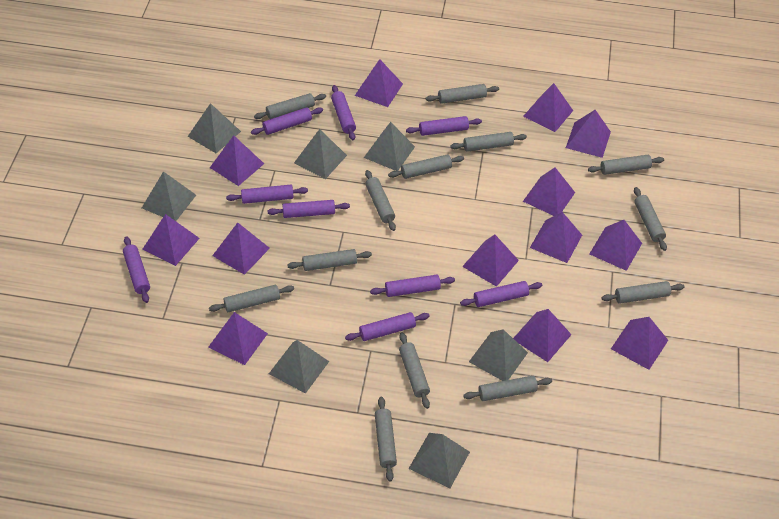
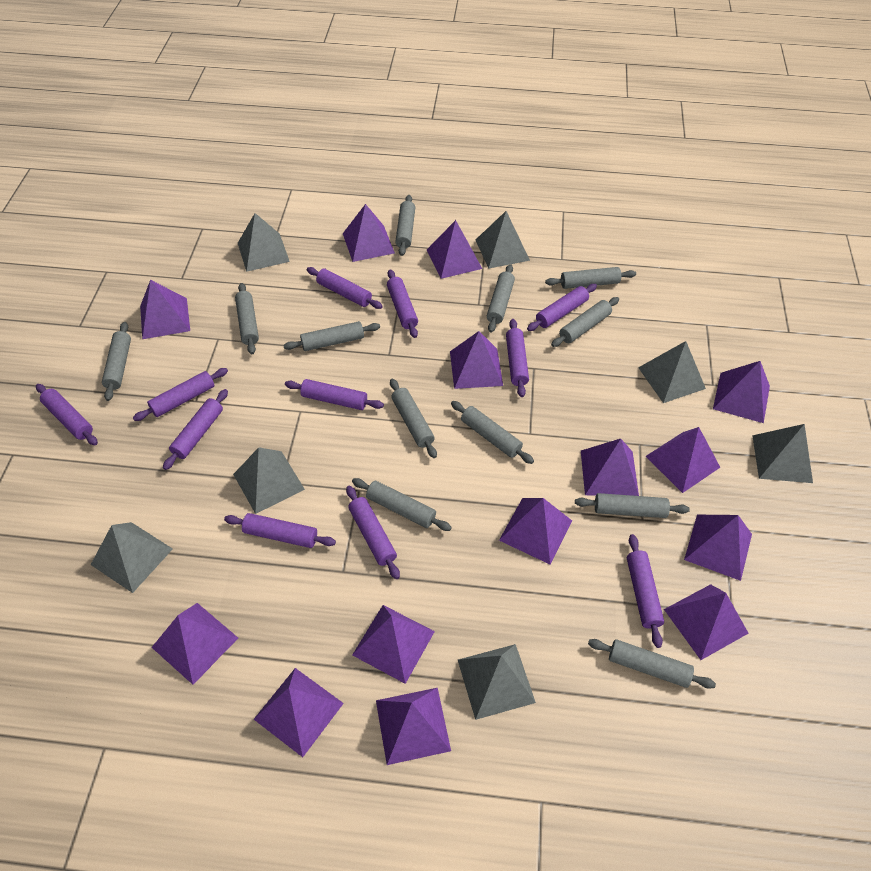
grey rolling pin: [209,285,294,312] [254,93,326,119] [287,249,372,271] [365,170,396,231] [375,397,397,482] [388,154,464,179] [399,332,430,409] [426,84,499,104] [450,132,527,152] [463,376,552,401] [588,155,664,175] [601,281,685,304] [634,187,667,251] = 13 -> [102,322,131,401] [235,283,259,354] [283,321,380,351] [352,478,452,531] [390,379,437,458] [395,195,415,256] [451,401,534,464] [487,264,515,333] [545,267,636,289] [551,297,619,347] [575,493,690,518] [588,639,716,689] = 12
purple pyramid: [143,214,200,266] [208,312,268,365] [210,135,264,186] [212,223,270,275] [355,59,403,107] [462,235,519,287] [513,309,572,362] [523,83,573,132] [523,167,575,216] [530,212,582,263] [566,110,611,158] [589,220,642,271] [611,317,668,370] = 13 -> [140,280,190,339] [151,603,238,685] [254,668,344,757] [343,204,395,262] [352,605,435,684] [376,688,451,765] [427,220,482,279] [450,331,503,389] [499,498,572,564] [581,439,639,496] [646,427,721,493] [664,584,749,660] [684,515,752,581] [713,361,770,423] = 14
purple rolling pin: [123,236,150,303] [226,184,308,204] [251,107,323,135] [268,200,350,218] [331,85,356,140] [345,312,430,341] [370,275,455,297] [406,116,482,136] [460,281,542,307] = 9 -> [36,384,98,445] [133,368,228,421] [163,389,228,470] [224,513,336,548] [285,379,384,410] [307,267,383,309] [346,486,400,579] [387,269,418,338] [506,319,529,397] [527,284,597,331] [627,534,664,648] = 11

